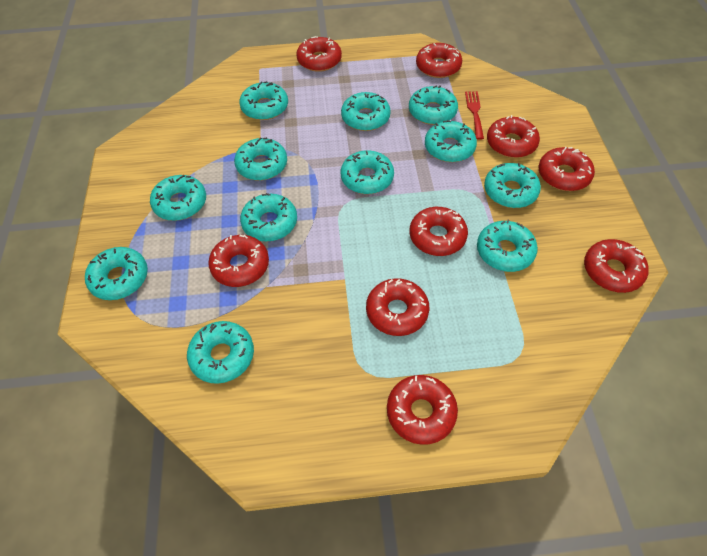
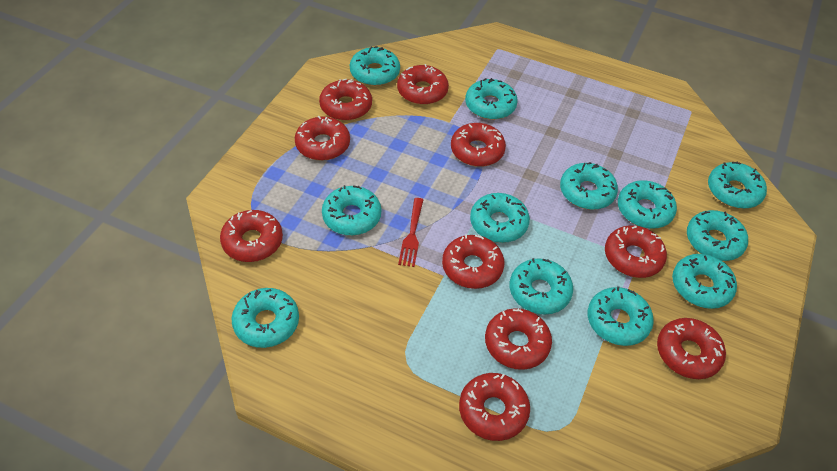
red donut: [208,235,269,287] [296,36,342,72] [366,278,429,336] [387,375,458,445] [410,207,468,256] [416,43,462,78] [487,115,540,158] [538,147,595,191] [584,239,649,293] = 9 -> [220,210,283,262] [295,116,350,161] [319,79,372,121] [397,64,449,105] [442,234,504,289] [451,123,506,167] [459,373,530,441] [485,308,552,370] [605,225,667,278] [657,318,726,379] = 10

